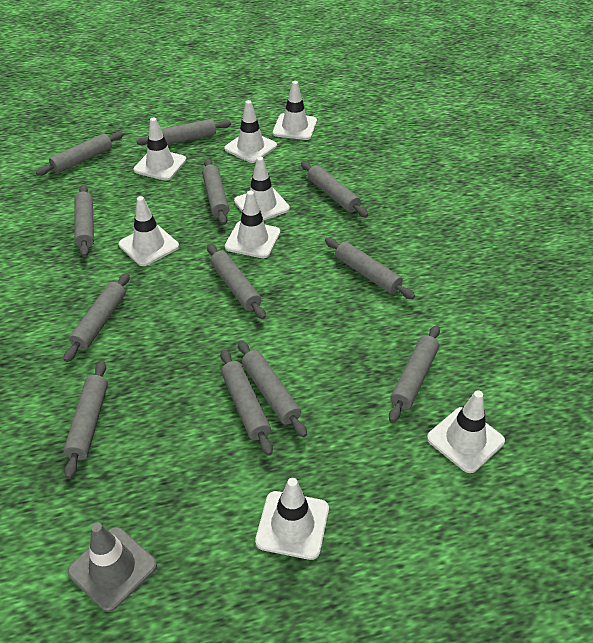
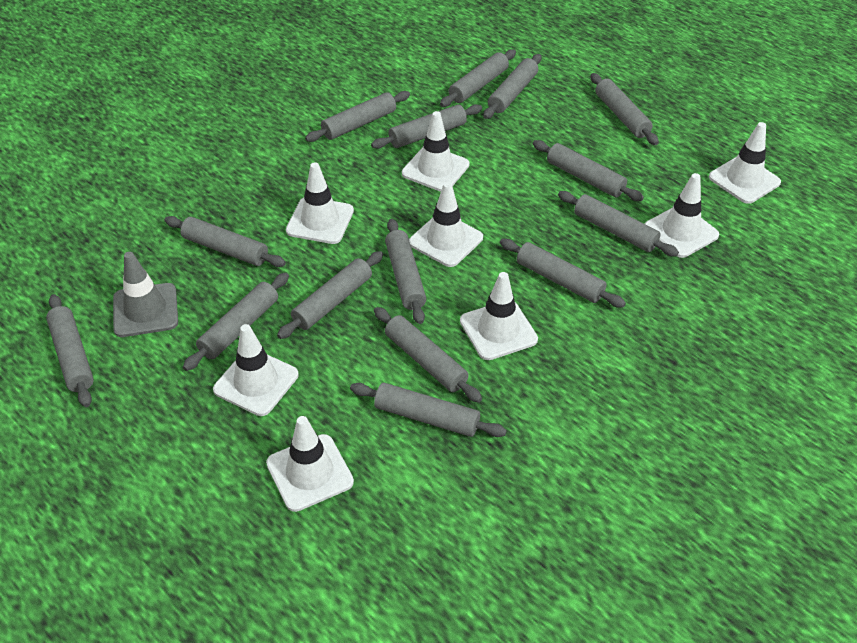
grey rolling pin: [36,132,124,176] [63,273,130,362] [63,361,108,479] [74,185,94,257] [136,119,231,146] [202,159,229,225] [207,244,266,319] [220,349,273,456] [238,340,307,437] [301,162,368,217] [325,238,415,299] [389,325,440,423] = 12 -> [46,294,94,407] [164,216,286,267] [183,273,289,371] [277,251,383,339] [305,91,410,142] [350,383,507,437] [371,104,482,149] [374,307,482,402] [385,219,426,324] [440,49,516,107] [483,54,542,119] [500,239,626,308] [533,140,644,201] [558,191,679,256] [590,73,659,145] = 15

